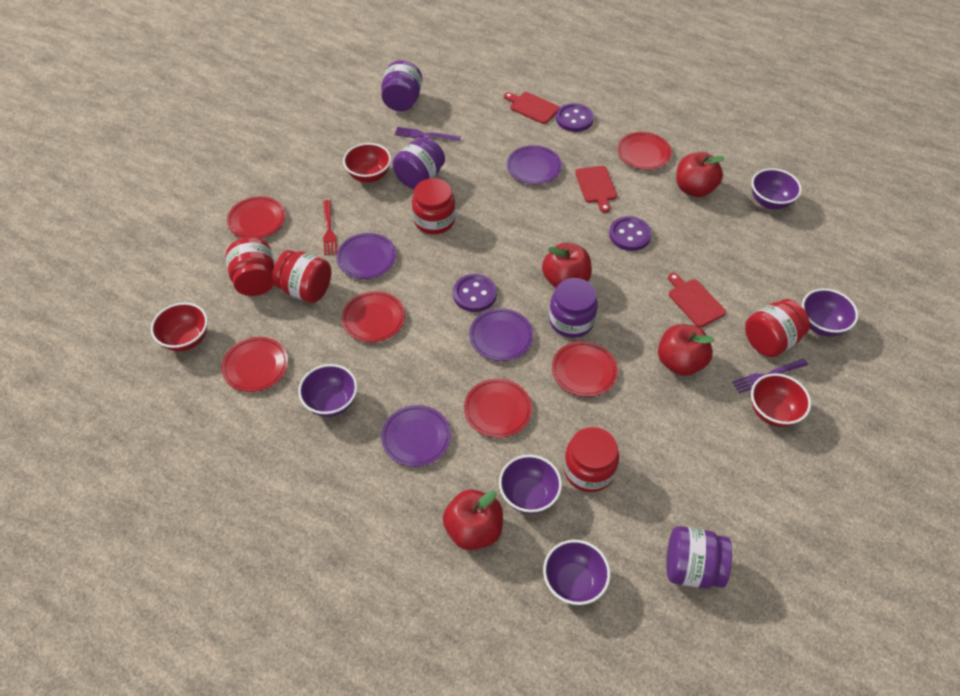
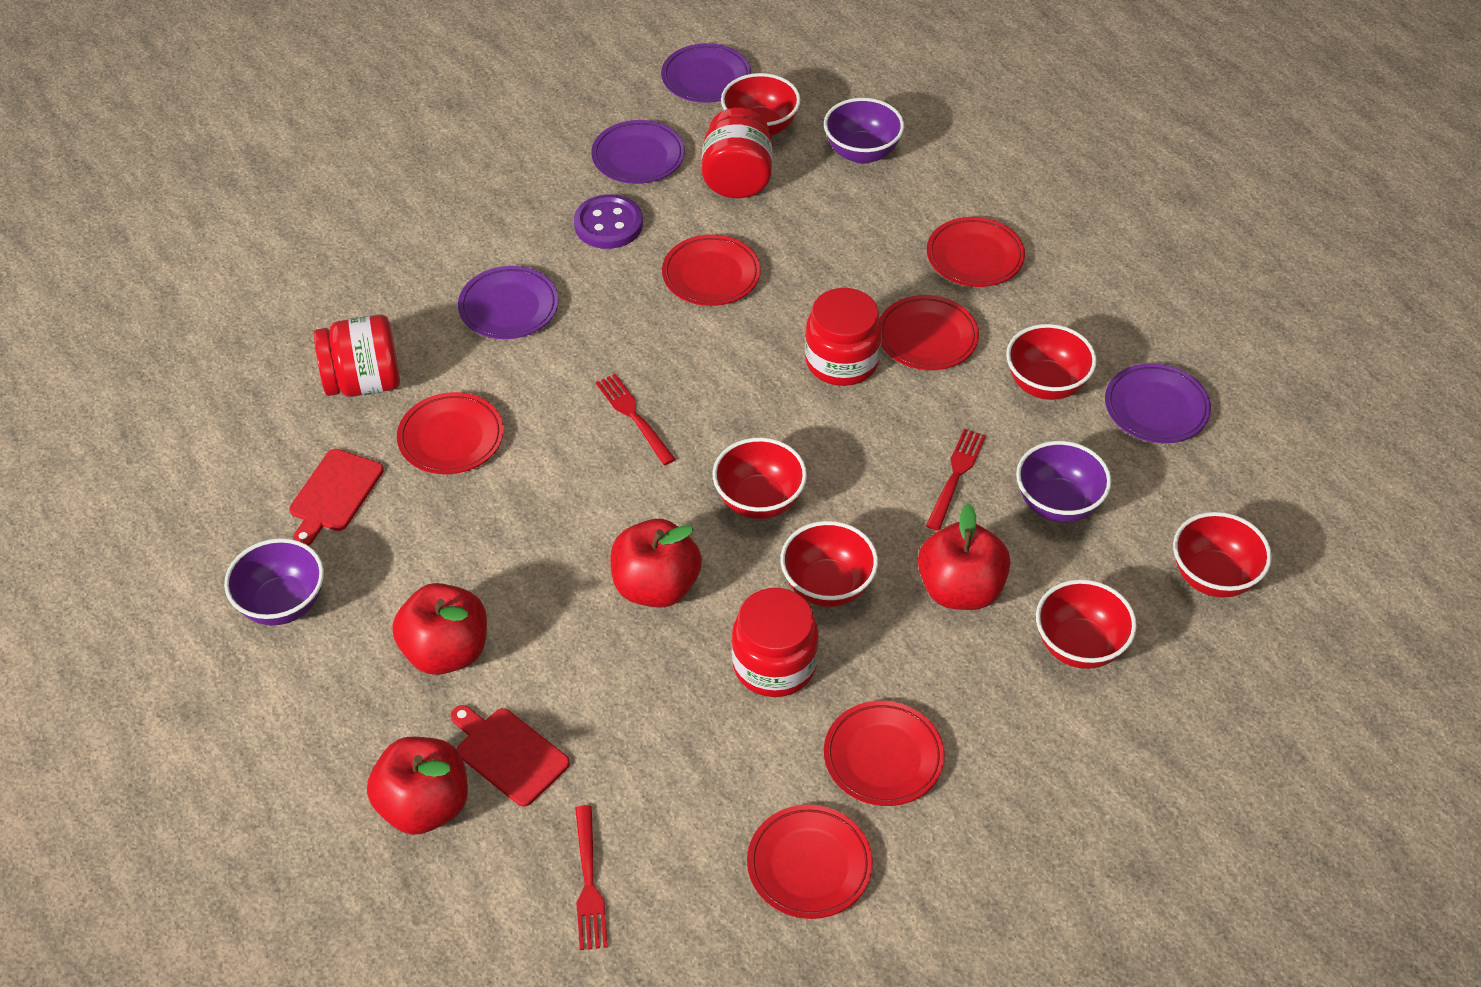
purple bowl: [298,364,357,417] [499,455,562,514] [543,540,611,605] [752,168,802,209] [802,288,858,337] = 5 -> [224,538,324,625] [824,98,904,164] [1016,441,1111,522] = 3
purple button: [453,274,497,312] [556,103,594,132] [609,216,652,251] = 3 -> [574,194,643,249] = 1
purple fork: [395,127,461,142] [732,359,808,394] = 2 -> none = 0
purple jar: [381,60,423,111] [392,136,445,189] [549,278,598,338] [666,526,732,589] = 4 -> none = 0
red bowl: [151,302,208,352] [343,143,391,183] [751,373,811,427] = 3 -> [713,438,807,519] [721,73,801,136] [780,521,878,607] [1006,324,1097,400] [1036,579,1137,669] [1173,512,1272,598] = 6
red cutting board: [504,92,560,124] [575,166,617,213] [668,273,726,327] = 3 -> [289,449,384,546] [451,705,570,807] = 2
red fork: [323,200,337,255] = 1 -> [575,805,608,950] [596,374,676,465] [926,429,986,531] = 3
red jar: [226,237,275,296] [272,250,331,303] [412,178,456,234] [564,427,619,492] [745,299,810,357] = 5 -> [314,314,400,397] [702,108,773,198] [731,588,819,697] [805,288,882,386] = 4

